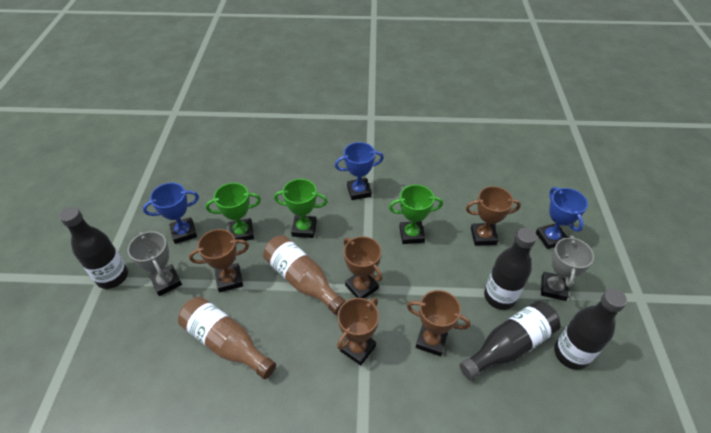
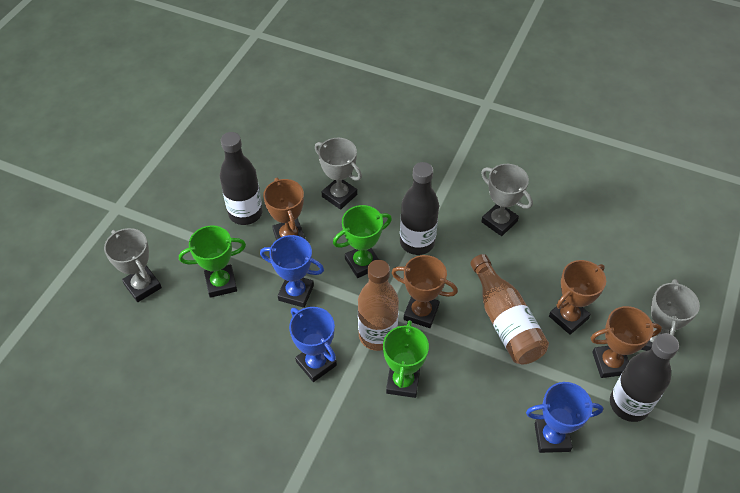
black bottle: [59,207,128,289] [459,301,560,380] [484,227,537,310] [554,288,627,370] = 4 -> [219,132,263,225] [400,162,439,255] [610,333,679,422] = 3
brown trophy: [189,229,249,292] [337,298,379,366] [344,236,382,299] [407,290,471,356] [466,186,521,246] = 5 -> [263,178,305,240] [391,255,458,328] [549,260,606,335] [591,306,662,378] = 4
grey trophy: [128,231,182,296] [541,235,594,301] = 2 -> [104,228,162,302] [315,138,362,210] [481,164,533,236] [641,279,700,351] = 4

